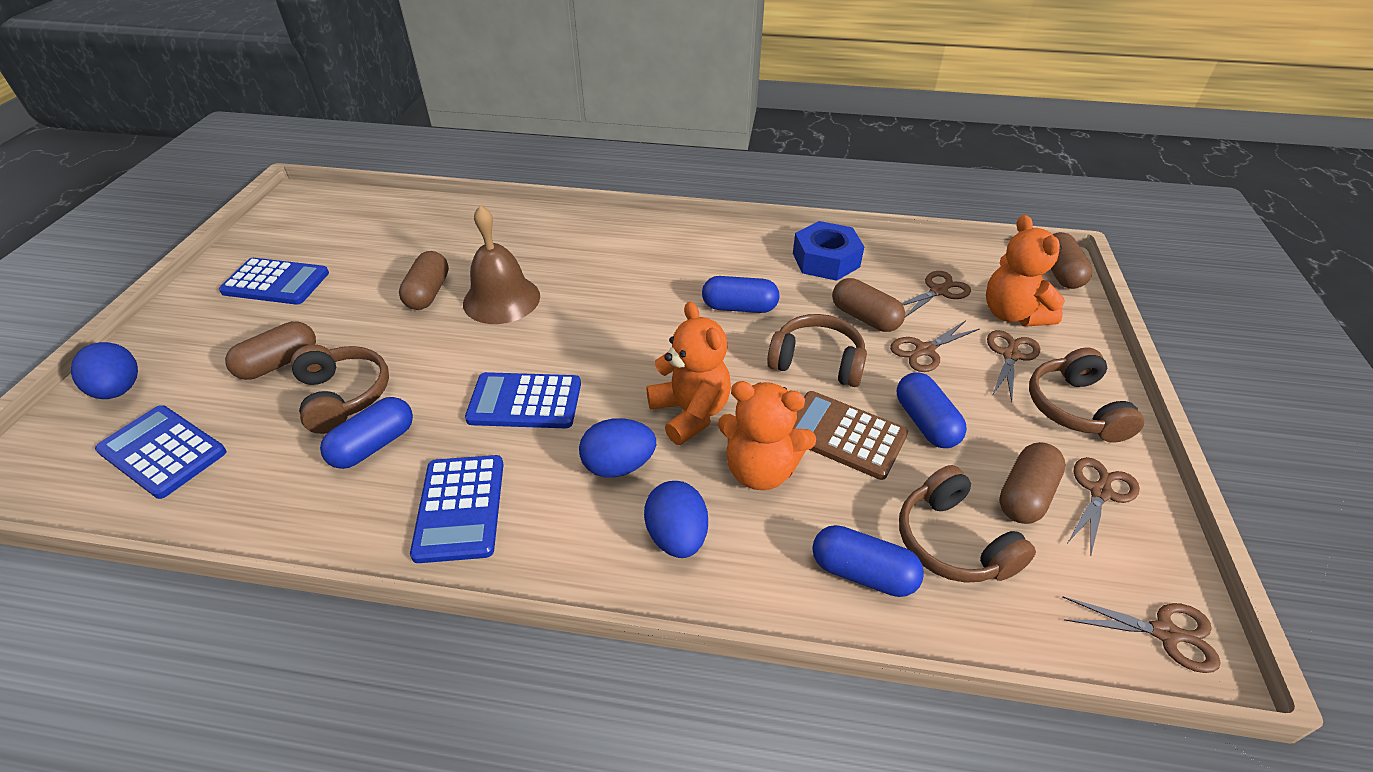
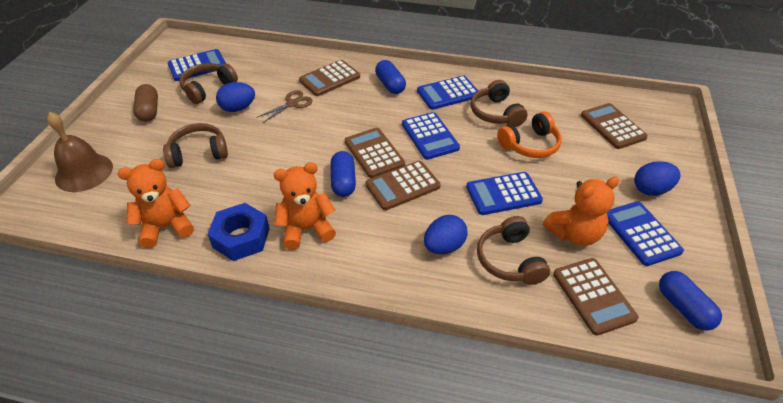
blue calculator: [95,405,226,499] [219,258,329,305] [410,455,504,563] [465,372,581,428] = 4 -> [168,49,226,81] [402,112,460,160] [417,75,478,110] [466,172,543,215] [607,201,684,266] = 5
blue capsule: [320,397,413,469] [702,276,780,313] [812,525,924,597] [897,372,967,448] = 4 -> [330,151,356,197] [375,60,406,94] [659,271,722,331] = 3
brown calculator: [793,391,908,480] = 1 -> [299,60,360,96] [345,128,405,178] [365,161,441,210] [553,258,639,336] [581,103,648,149] = 5
brown capsule: [225,321,316,380] [399,251,449,310] [832,278,905,332] [999,442,1066,524] [1051,232,1093,289] = 5 -> [133,84,158,122] = 1
brown scissors: [890,320,980,372] [901,271,971,317] [987,330,1040,402] [1062,596,1221,673] [1068,457,1140,556] = 5 -> [256,90,313,123] = 1
orange headphones: none = 0 -> [497,112,562,158] = 1

